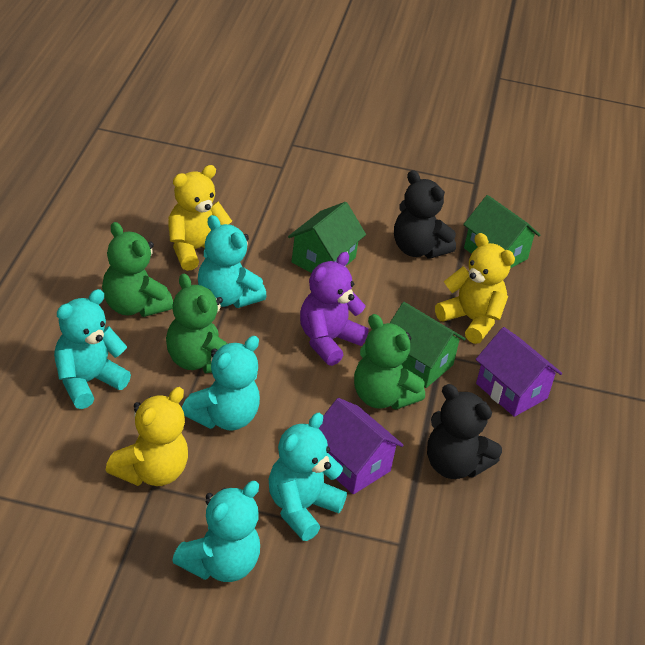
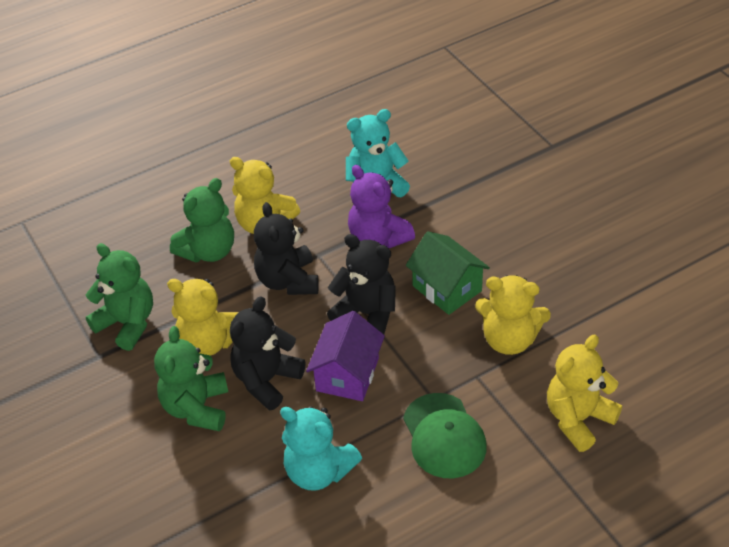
black teddy bear: [394,170,456,259] [427,384,502,479] = 2 -> [230,296,305,410] [254,202,319,295] [327,234,396,334] = 3
green cap: none = 0 -> [403,393,486,478] = 1
green house: [288,202,366,273] [390,302,466,388] [463,195,540,268] = 3 -> [406,231,490,315] = 1
purple house: [318,398,404,494] [476,327,562,417] = 2 -> [306,311,385,401] = 1
turquoise teddy bear: [54,289,131,409] [172,481,260,582] [182,336,260,430] [198,215,267,308] [269,413,347,541] = 5 -> [280,406,362,491] [346,109,410,197] = 2
yellow teddy bear: [106,387,188,486] [168,165,232,271] [435,233,515,344] = 3 -> [167,278,239,356] [230,157,300,234] [475,275,551,355] [547,335,622,452] = 4

